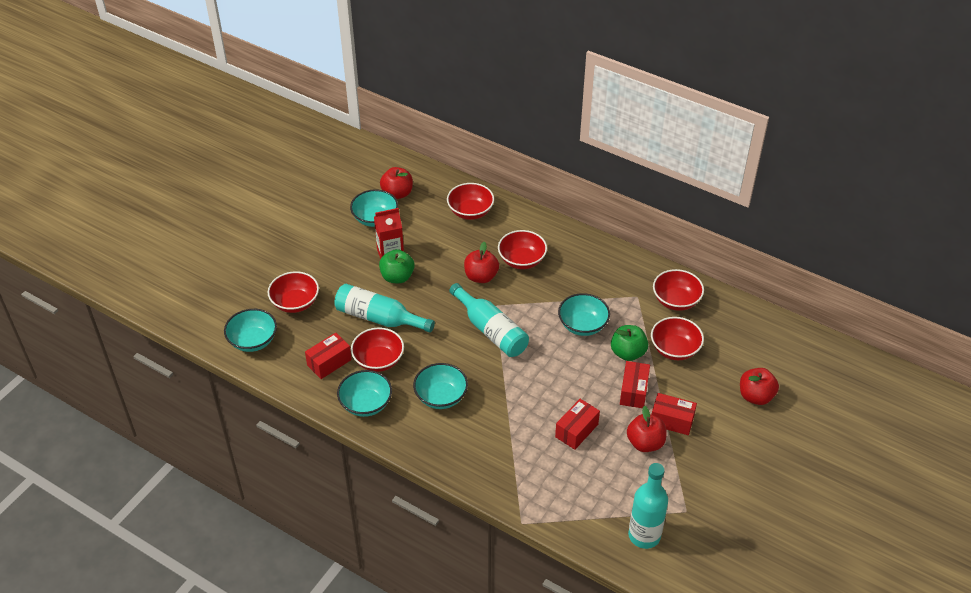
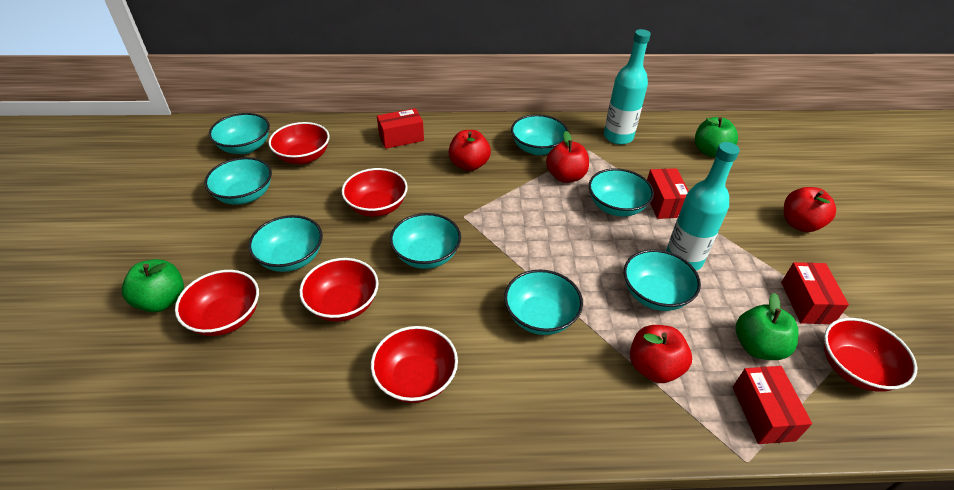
green apple: [379,249,415,283] [611,325,648,361] = 2 -> [122,259,184,312] [695,117,738,157] [736,293,798,360] = 3
red carton: [374,208,404,259] = 1 -> none = 0
turquoise bottle: [334,284,435,333] [449,283,529,357] [628,463,668,549] = 3 -> [604,29,651,145] [666,142,740,270] = 2
turquoise bowl: [224,309,277,352] [337,370,392,417] [350,189,398,227] [413,363,468,409] [558,293,610,336] = 5 -> [204,157,272,205] [209,113,270,154] [248,215,323,272] [390,213,461,269] [504,270,583,335] [511,114,569,155] [589,168,654,217] [624,249,701,311] = 8

